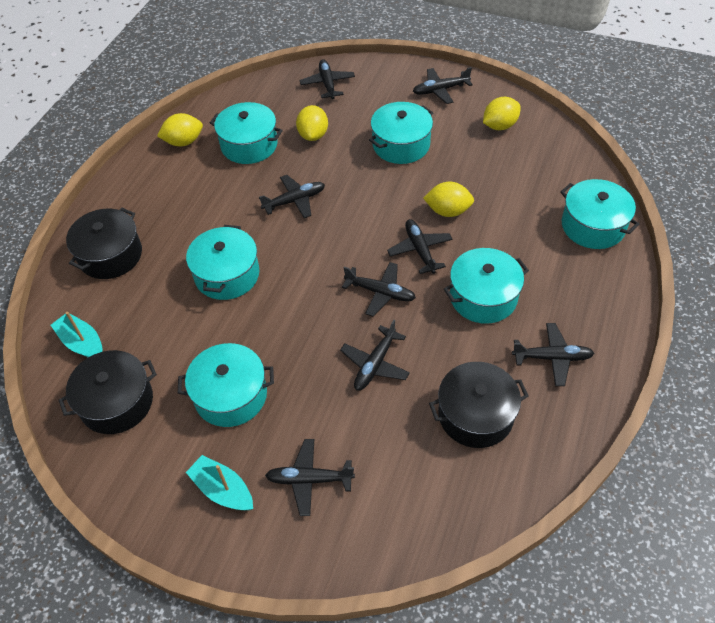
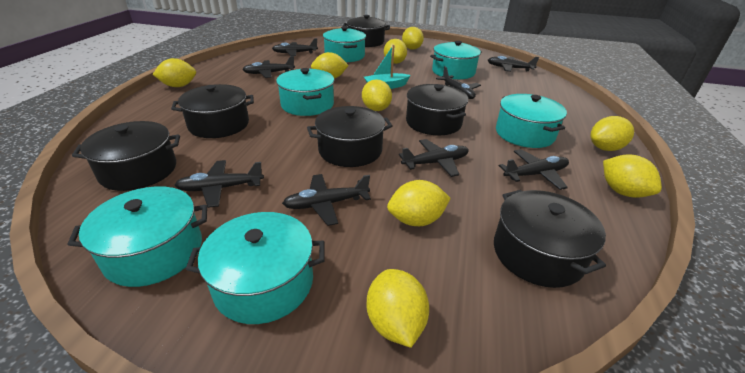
black pot: [59,350,157,434] [66,208,142,279] [429,362,529,448] = 3 -> [72,121,180,191] [171,84,254,138] [307,106,392,167] [343,15,390,47] [406,84,468,135] [494,190,606,288] = 6
turquoise boat: [51,312,103,357] [186,455,253,510] = 2 -> [364,45,410,89] = 1
yellow lemon: [157,113,203,146] [296,105,328,141] [423,182,474,217] [483,97,521,130] = 4 -> [153,58,196,87] [311,52,349,79] [362,79,392,111] [367,269,429,348] [384,39,407,64] [387,180,451,226] [402,27,424,50] [590,116,634,151] [603,154,662,198] = 9

